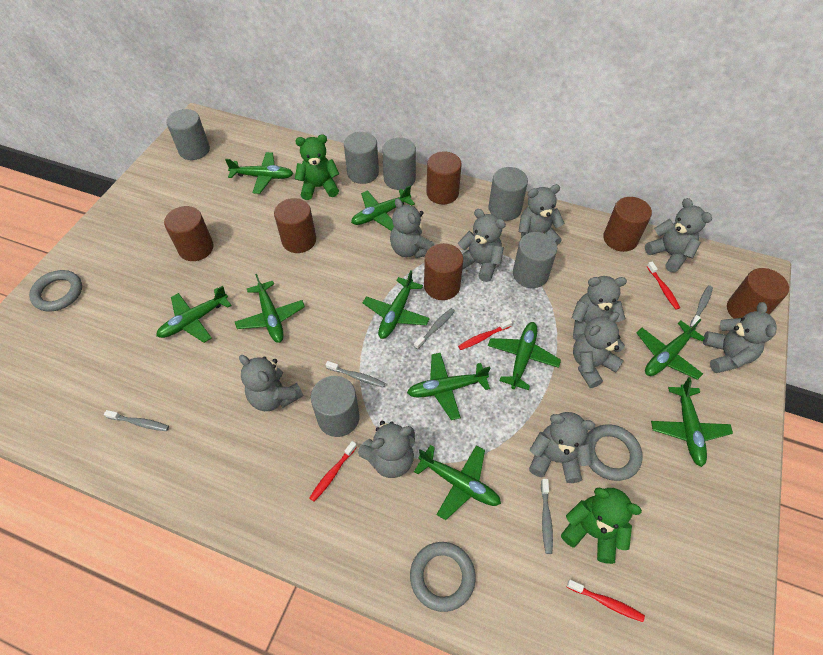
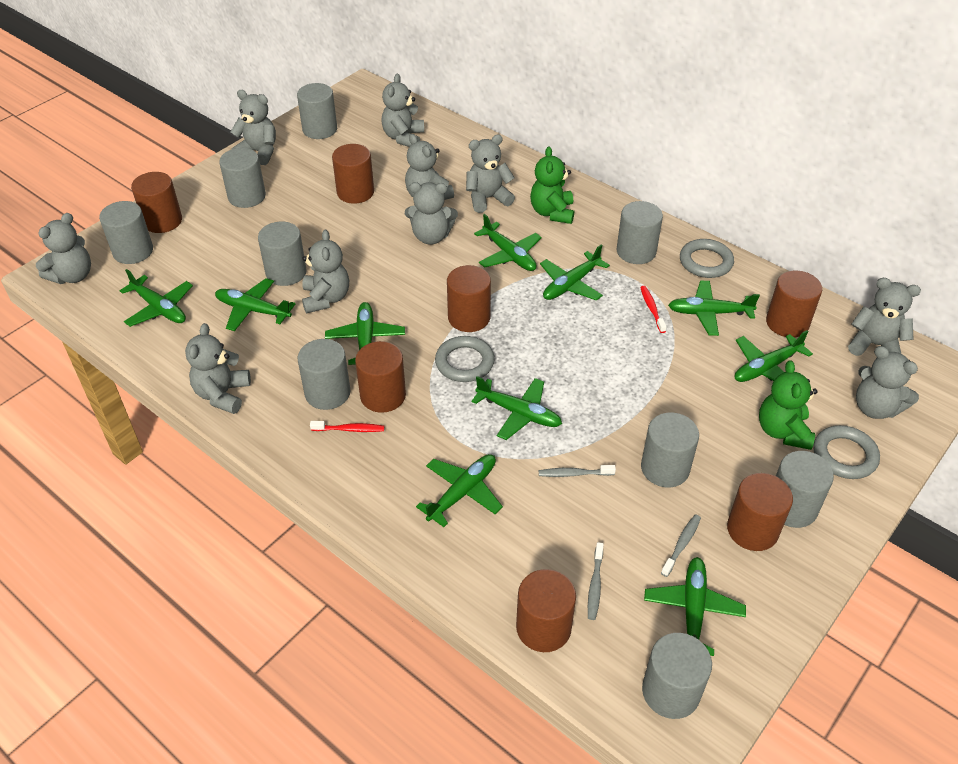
brown cylinder: [164,206,214,261] [274,198,316,253] [424,243,463,300] [426,151,462,205] [603,197,652,252] [727,268,789,319] = 6 -> [131,172,182,233] [332,144,374,204] [355,341,406,413] [447,265,491,332] [516,569,576,652] [727,473,793,551] [766,270,822,338] = 7
grey cylinder: [166,109,210,160] [311,376,360,437] [344,132,379,184] [382,138,416,190] [488,167,528,221] [513,232,557,288] = 6 -> [99,201,153,264] [219,148,266,208] [258,221,307,286] [297,83,337,139] [298,339,351,410] [617,201,663,264] [641,412,699,487] [642,633,712,719] [776,451,834,528] = 9
grey toothbrush: [104,410,169,431] [326,361,385,388] [414,308,455,349] [541,479,553,554] [690,285,713,328] = 5 -> [539,465,616,477] [588,542,604,620] [661,514,701,577] = 3
red toothbrush: [310,441,357,502] [458,319,512,350] [567,580,645,622] [647,261,680,310] = 4 -> [310,421,384,432] [640,286,667,333] = 2

